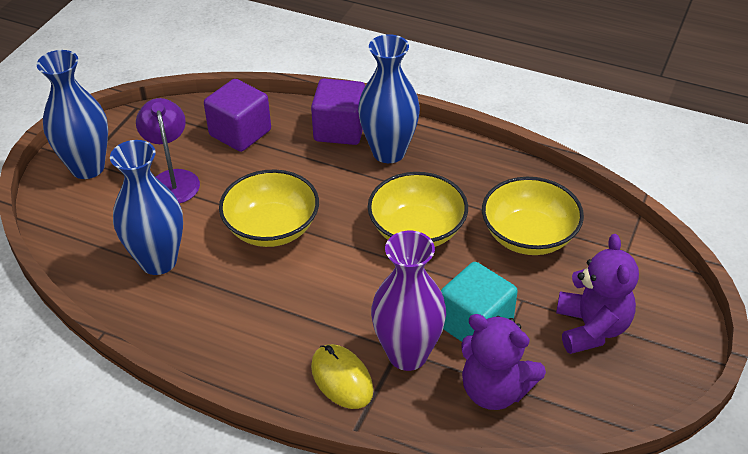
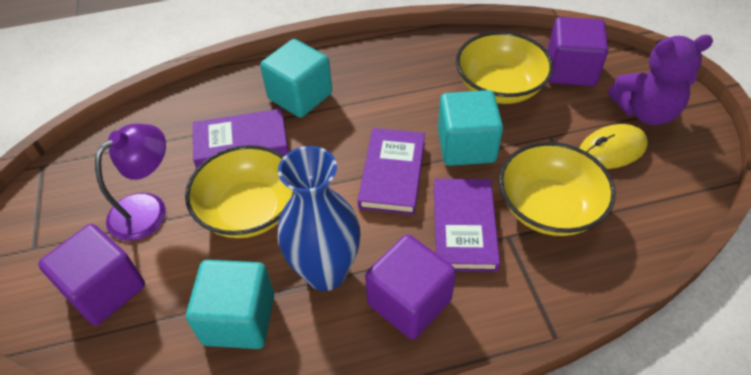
blue vase: [37,50,108,179] [110,140,183,275] [358,34,420,163] = 3 -> [277,146,360,291] = 1
purple book: none = 0 -> [193,109,289,168] [358,128,425,215] [434,179,500,272] = 3
purple cube: [204,79,271,152] [311,79,365,145] = 2 -> [38,224,145,325] [365,235,456,339] [547,17,609,86] = 3
purple teddy bear: [461,314,546,410] [556,234,639,354] = 2 -> [608,35,713,125] = 1
purple vase: [371,231,446,371] = 1 -> none = 0
turquoise cube: [441,262,518,342] = 1 -> [186,260,274,349] [260,39,332,118] [438,90,503,166] = 3

